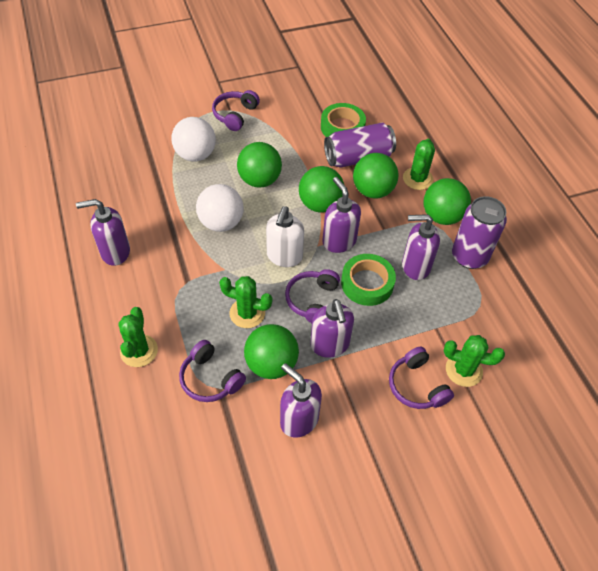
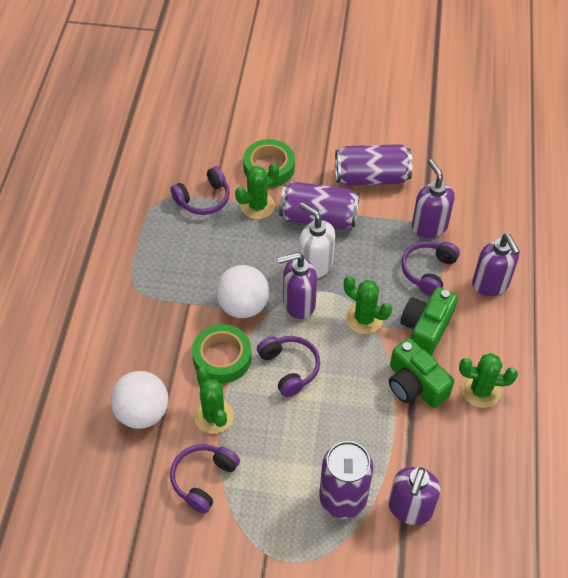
green ball: [237,142,282,188] [244,324,299,379] [299,166,344,213] [353,153,399,199] [424,178,471,225] = 5 -> none = 0
green camera: none = 0 -> [389,338,454,408] [400,287,458,355] = 2
purple can: [324,123,396,168] [452,196,507,269] = 2 -> [279,181,359,229] [319,441,373,519] [335,144,412,186] = 3
purple soap dispenser: [76,199,130,266] [280,363,322,438] [310,299,354,358] [322,177,361,253] [402,214,440,280] = 5 -> [277,252,317,319] [388,467,441,525] [412,159,455,238] [472,234,520,296] = 4

